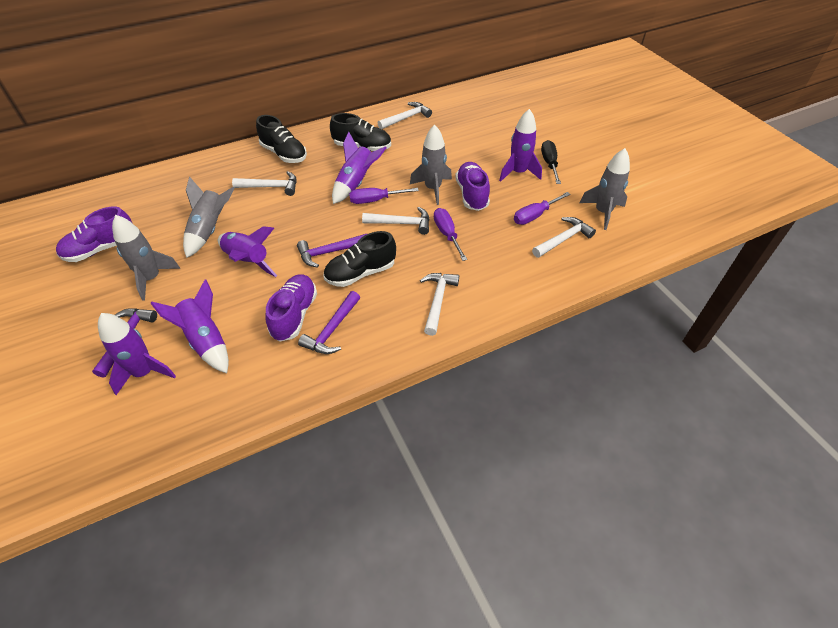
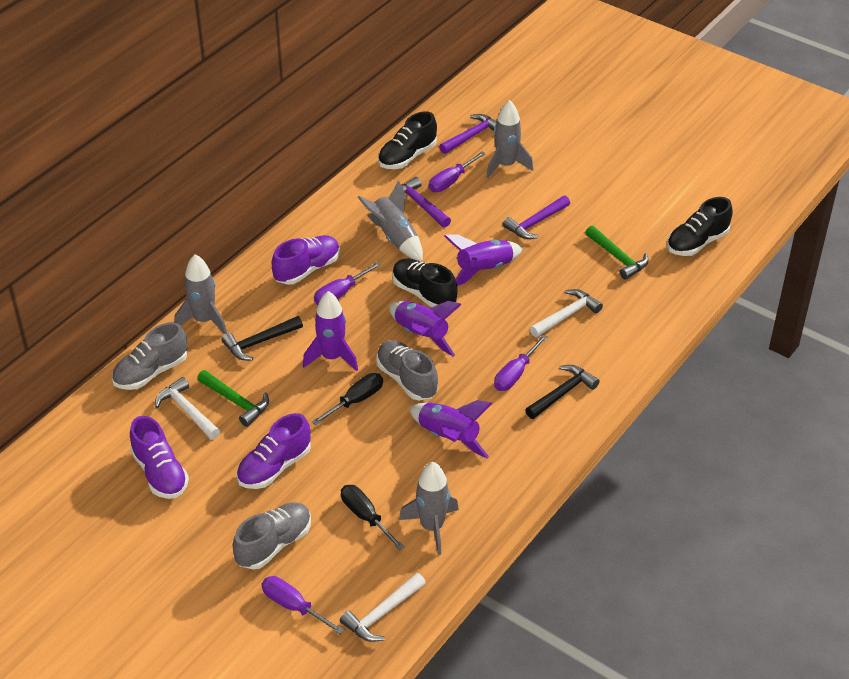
black hammer: none = 0 -> [222,316,303,361] [525,365,600,419] = 2
black screwdriver: [541,140,561,184] = 1 -> [312,373,383,425] [341,485,404,550] = 2
green hammer: none = 0 -> [197,370,269,427] [585,225,649,280] = 2
grey shoe: none = 0 -> [112,322,187,390] [233,502,311,569] [376,340,438,400] = 3
purple rocket: [98,313,176,395] [151,279,229,373] [218,226,277,277] [332,132,386,204] [499,109,542,182] = 5 -> [303,291,358,371] [389,301,462,357] [409,400,492,458] [444,234,523,286] = 4
purple screwdriver: [349,188,419,204] [434,208,467,261] [514,192,571,225] = 3 -> [262,576,344,634] [314,262,382,305] [429,152,486,192] [494,335,548,391] = 4
white hammer: [232,171,297,196] [362,207,429,235] [378,102,432,129] [420,273,459,336] [532,217,596,258] = 5 -> [155,377,220,440] [340,573,426,642] [530,289,603,337] = 3

